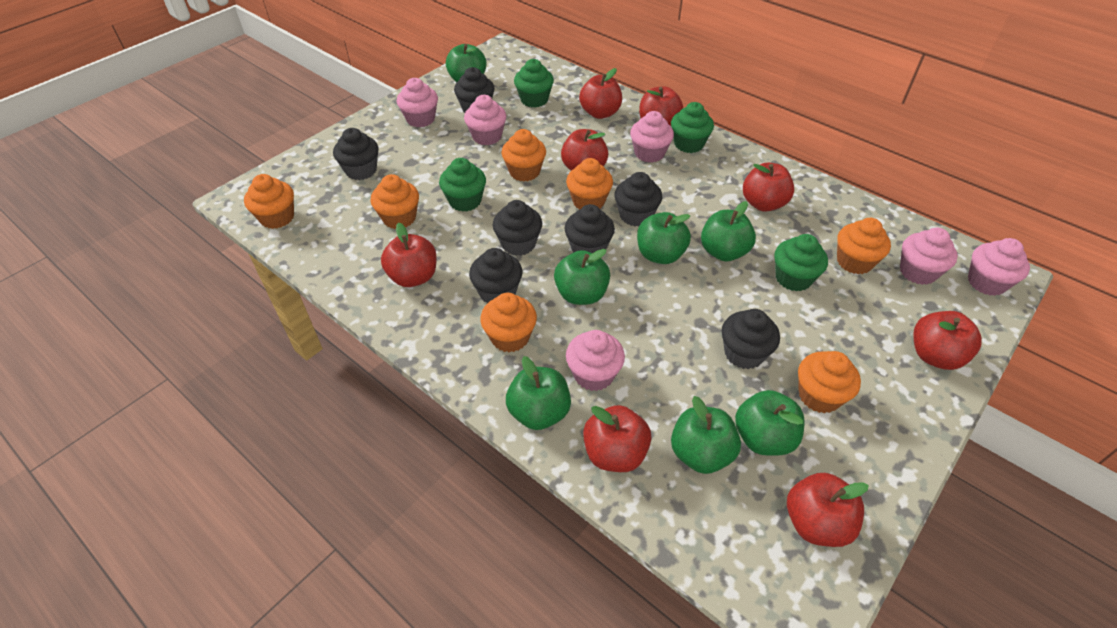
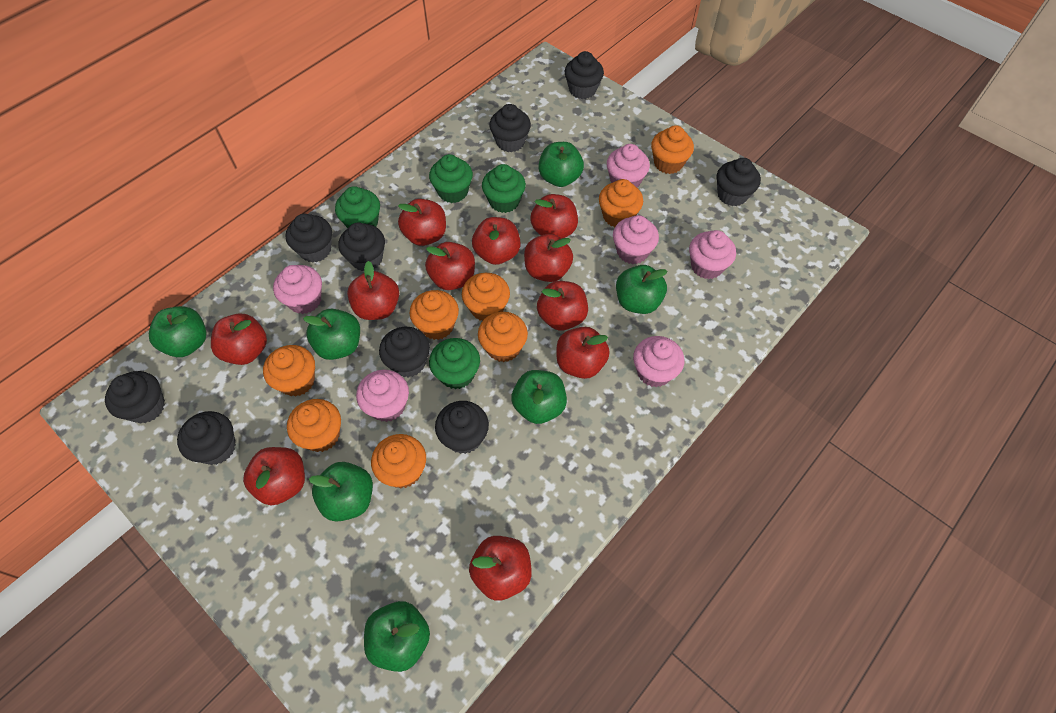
black cupcake: [333,128,379,180] [454,67,494,113] [469,248,523,303] [493,200,542,256] [565,204,615,253] [615,172,662,226] [722,309,780,369] = 7 -> [105,371,165,424] [177,411,236,465] [286,214,332,263] [339,222,385,271] [379,327,430,378] [435,401,489,454] [489,104,531,152] [565,51,604,99] [717,158,761,206] = 9
orange cupcake: [244,174,294,229] [370,174,419,229] [480,293,537,352] [502,129,546,181] [566,158,613,210] [798,351,861,413] [837,218,891,274] = 7 -> [263,345,315,397] [287,399,341,452] [371,434,426,488] [410,290,459,340] [462,273,510,321] [478,312,528,362] [599,179,643,227] [651,125,694,174] = 8
red apple: [381,223,437,287] [561,129,608,171] [579,68,622,119] [583,405,652,472] [639,86,683,126] [743,162,794,212] [787,473,869,547] [913,311,982,370] = 8 -> [211,313,267,365] [243,447,305,505] [347,261,399,320] [398,199,446,246] [425,242,475,290] [469,536,532,601] [472,217,521,265] [524,234,573,282] [530,194,578,239] [537,281,588,331] [557,327,610,379] = 11

